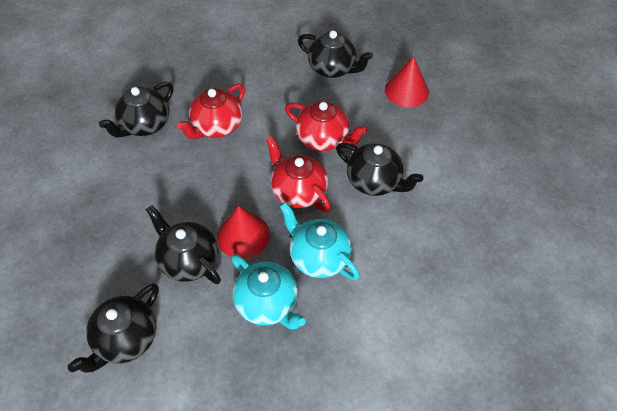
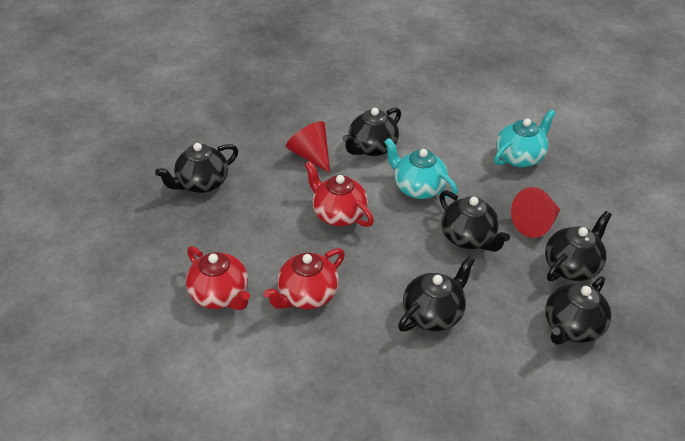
black teapot: [68,283,159,373] [99,82,174,138] [146,205,221,284] [298,30,373,78] [336,143,423,196] = 5 -> [155,143,238,193] [342,108,401,156] [398,256,475,332] [439,190,510,252] [545,211,612,282] [545,276,611,345] = 6

